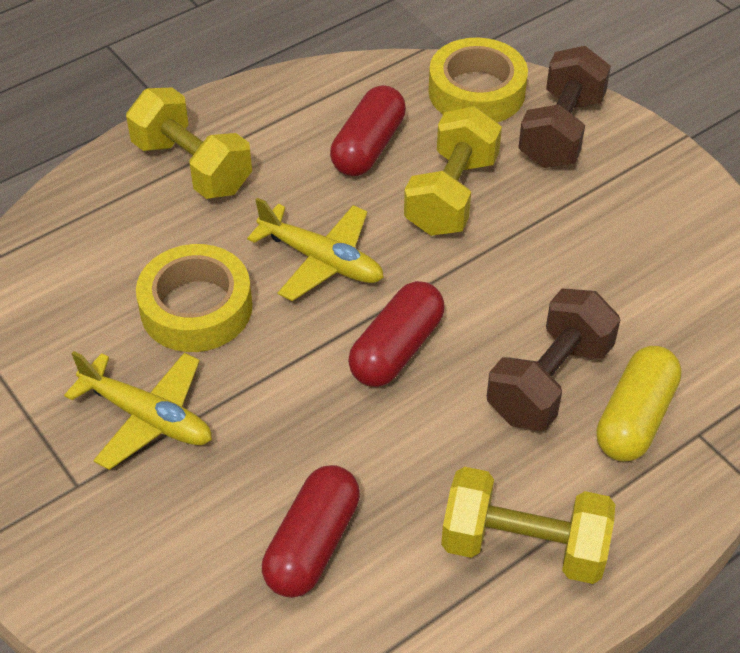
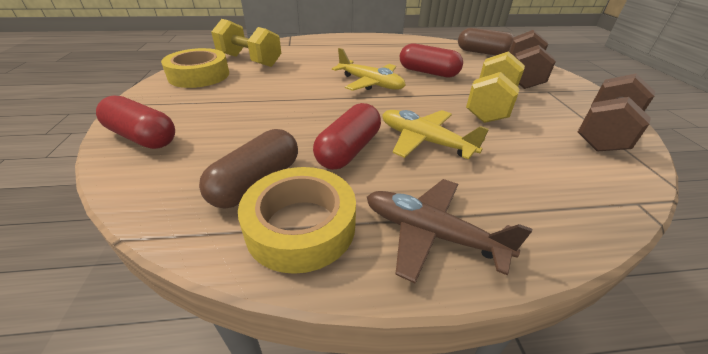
brown capsule: none = 0 -> [199,129,298,208] [458,28,515,55] = 2
brown plane: none = 0 -> [367,179,532,283] = 1
yellow capsule: [596,346,682,462] = 1 -> none = 0
yellow dumbbell: [126,88,252,199] [404,106,502,236] [441,467,615,584] = 3 -> [211,19,281,67] [466,51,525,123] = 2

